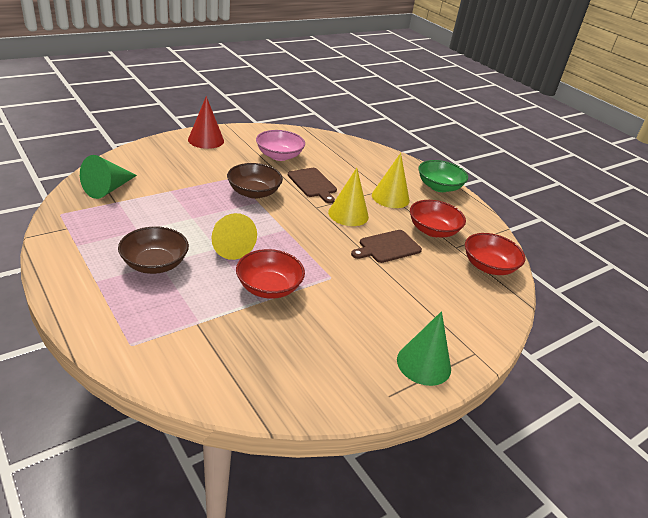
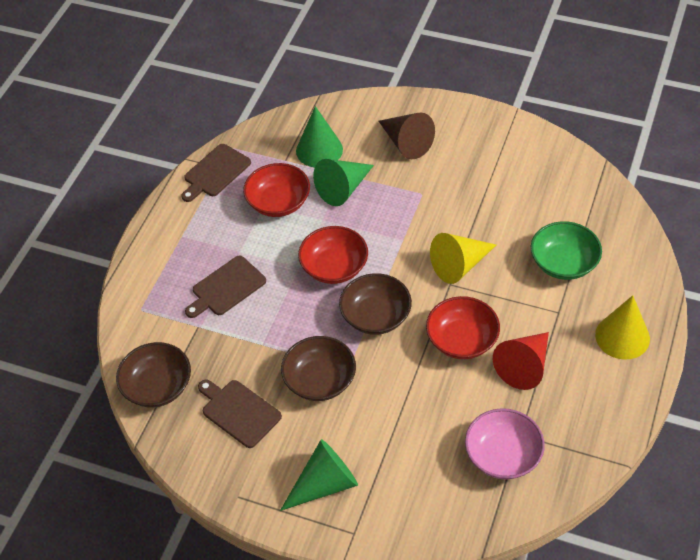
brown bowl: [118,226,189,274] [227,163,283,199] = 2 -> [116,342,191,407] [281,336,356,401] [339,273,412,335] = 3
brown cone: none = 0 -> [379,113,435,159] = 1
brown cutting board: [288,168,337,204] [351,230,422,263] = 2 -> [181,144,251,202] [185,256,266,318] [198,379,282,448] = 3
green cone: [80,155,137,199] [397,311,451,386] = 2 -> [280,439,358,511] [296,106,343,168] [313,159,374,206] = 3
yellow cone: [211,213,257,260] [328,168,369,226] [372,153,410,208] = 3 -> [430,233,496,284] [595,295,650,360] = 2

